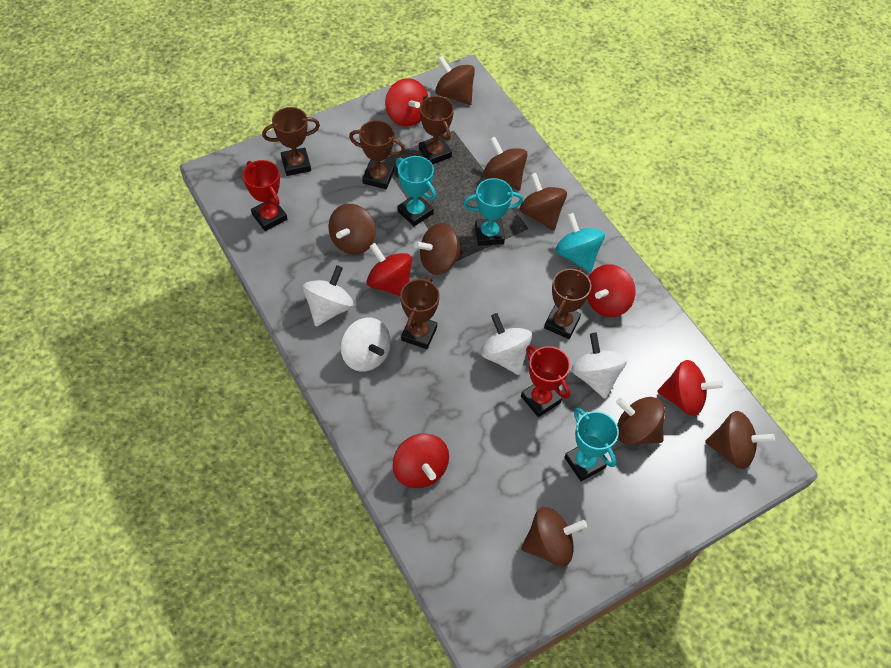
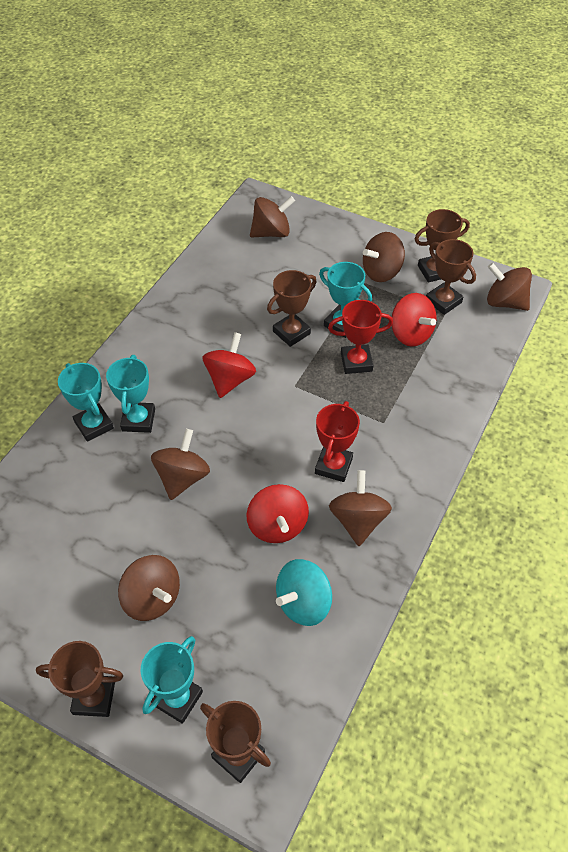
brown spinning top: [328,204,376,255] [414,223,463,275] [435,56,475,105] [484,137,528,191] [520,173,567,231] [521,507,587,566] [616,397,665,445] [705,411,775,469] = 8 -> [118,555,180,621] [151,429,210,500] [250,196,295,237] [329,470,392,546] [363,232,405,282] [487,263,532,311] = 6
red spinning top: [366,243,412,296] [385,78,428,127] [393,433,449,488] [587,264,635,317] [657,360,724,416] = 5 -> [202,332,256,398] [246,484,309,543] [392,293,436,347] = 3
turquoise trophy: [396,156,436,227] [463,178,523,246] [564,408,619,481] = 3 -> [58,363,114,442] [106,355,155,433] [141,636,203,724] [319,262,372,338] = 4
white spinning top: [303,265,353,327] [340,318,391,372] [481,313,532,375] [571,333,627,399] = 4 -> none = 0

